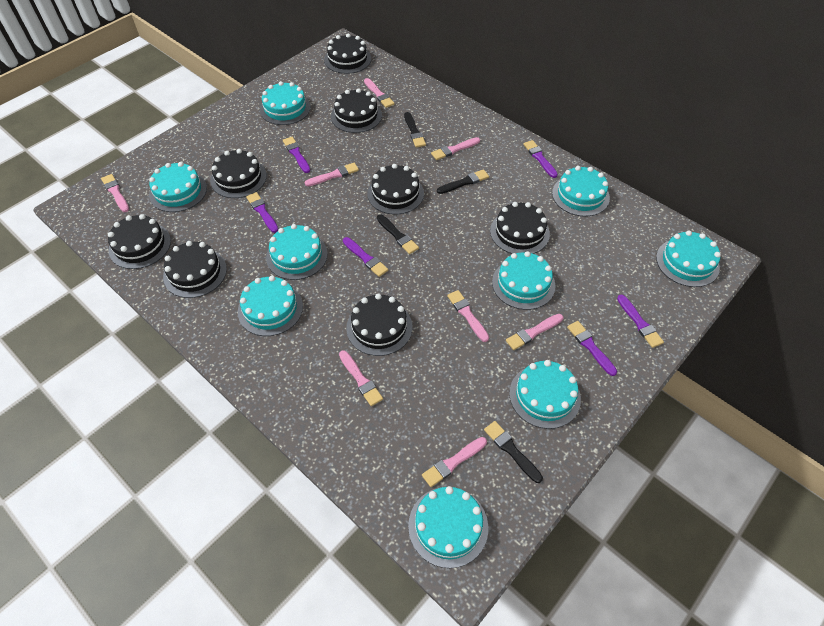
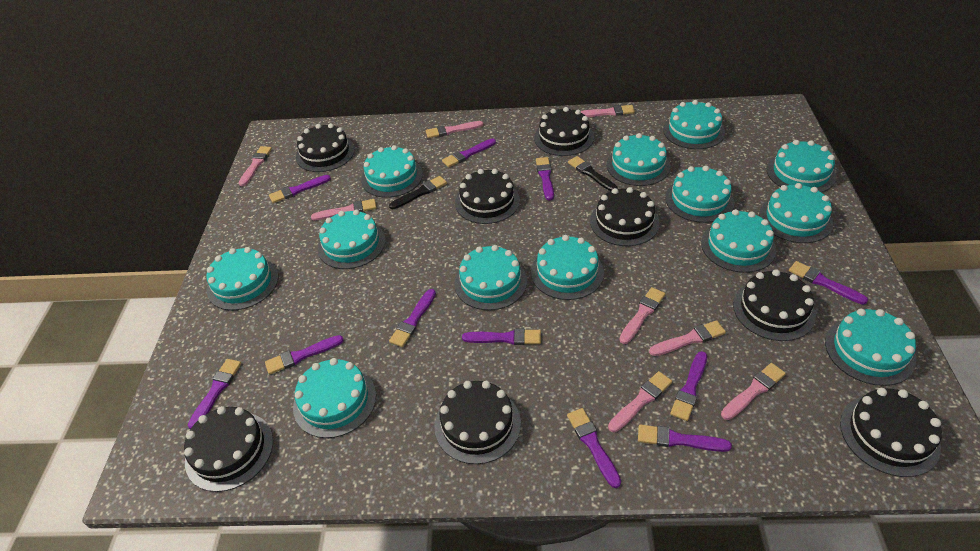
black brush: [377,215,419,254] [404,112,426,147] [437,169,489,194] [484,421,543,483] = 4 -> [389,176,447,209] [568,156,617,191] = 2
purple brush: [246,192,278,233] [283,137,310,173] [343,237,388,277] [523,140,558,178] [567,321,617,376] [617,295,664,348] = 6 -> [188,359,241,429] [265,335,344,374] [269,175,331,203] [389,289,436,347] [442,139,496,167] [462,329,541,345] [536,157,554,200] [567,408,621,488] [638,424,732,452] [670,351,707,421] [789,261,868,305] = 11
turquoise cake: [149,162,207,212] [238,276,303,336] [260,81,311,125] [266,224,328,280] [408,486,488,568] [492,251,555,310] [509,360,581,429] [552,166,610,216] [656,230,721,287] = 9 -> [206,247,278,310] [293,358,376,438] [318,210,385,269] [361,145,423,198] [454,245,527,310] [531,235,604,300] [606,133,670,186] [663,100,725,149] [665,166,734,223] [701,209,776,273] [759,183,833,243] [767,140,836,193] [825,309,916,386] = 13

